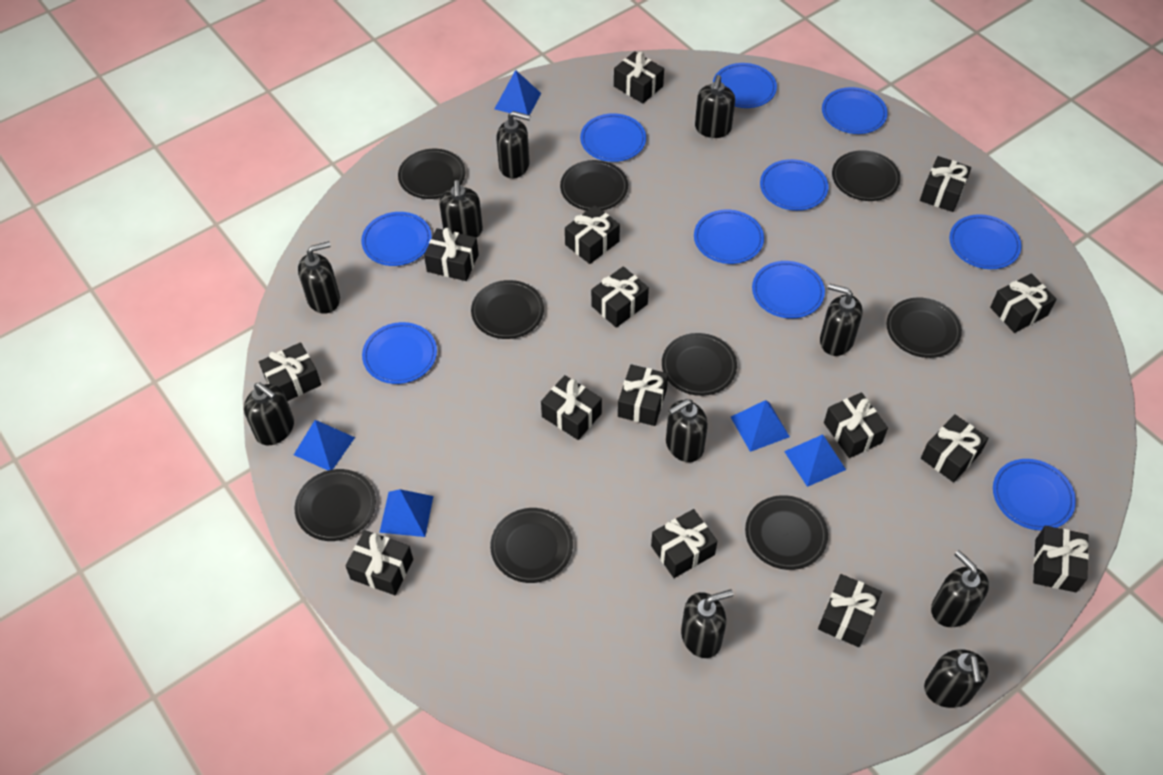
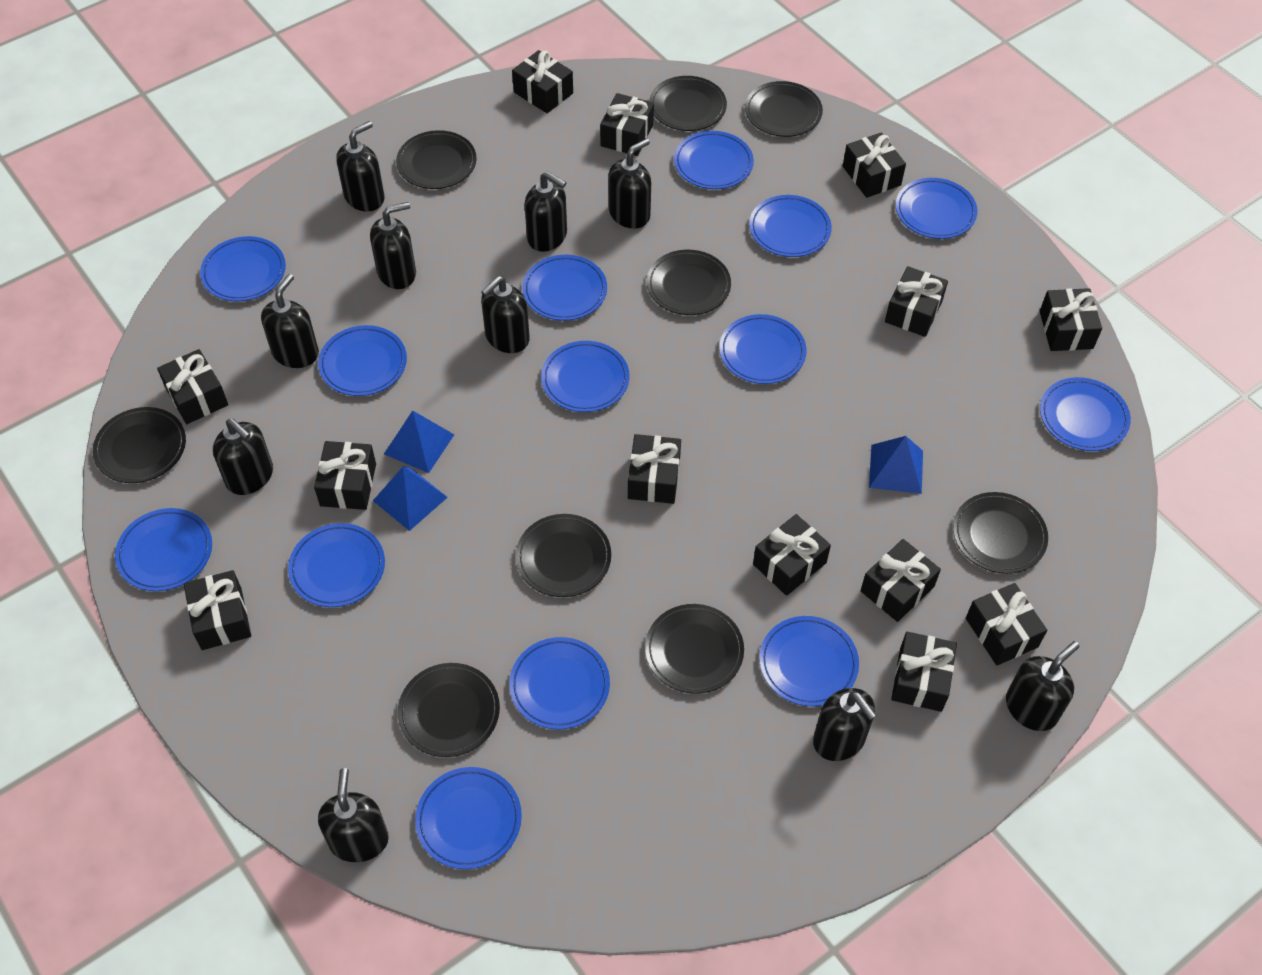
black gift: [259,342,321,401] [346,530,413,595] [424,228,479,281] [541,375,602,440] [565,205,620,264] [591,266,649,328] [614,51,664,104] [618,364,668,426] [651,509,717,578] [818,574,882,647] [824,392,888,458] [920,156,971,212] [921,414,988,482] [990,274,1056,333] [1033,526,1089,593] = 15 -> [157,349,228,424] [184,570,251,650] [314,441,376,510] [512,50,573,113] [600,93,654,156] [628,434,681,504] [753,514,831,596] [843,133,906,198] [861,539,941,622] [885,266,948,337] [891,631,957,712] [966,583,1047,665] [1040,288,1102,351] = 13
blue plate: [361,212,432,266] [362,322,437,384] [580,113,646,162] [694,210,764,264] [713,63,777,108] [752,261,825,319] [760,159,828,211] [822,87,888,134] [949,214,1021,269] [993,459,1076,531] = 10 -> [115,508,212,591] [200,236,286,301] [288,523,385,607] [318,325,407,396] [415,767,522,869] [509,637,610,729] [522,255,607,321] [541,341,630,412] [674,131,754,189] [719,314,806,384] [749,195,832,257] [759,616,859,706] [895,178,978,239] [1040,377,1131,451] = 14
blue pyramid: [294,420,355,471] [379,489,433,537] [494,70,541,115] [731,400,790,452] [784,434,846,487] = 5 -> [373,466,448,531] [384,411,454,473] [869,436,923,494] = 3

